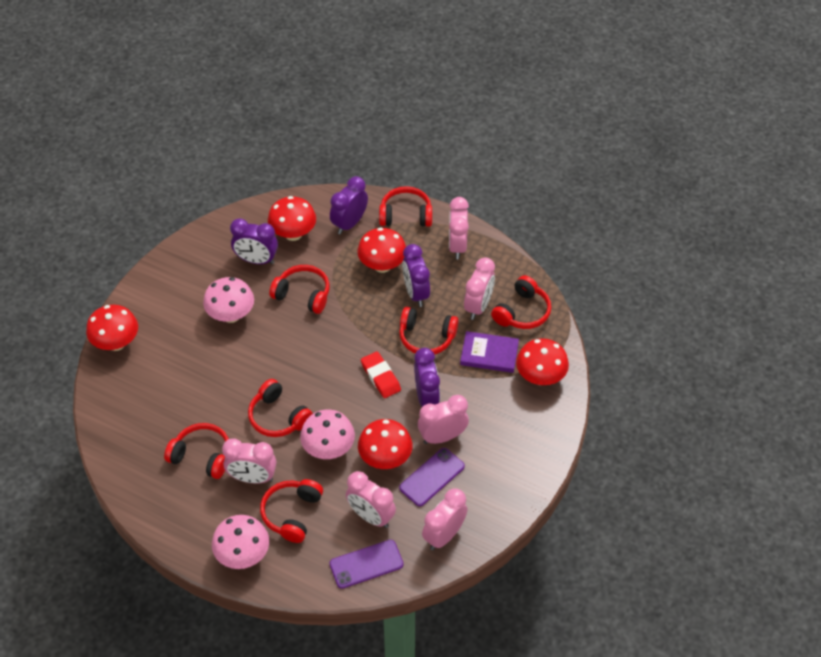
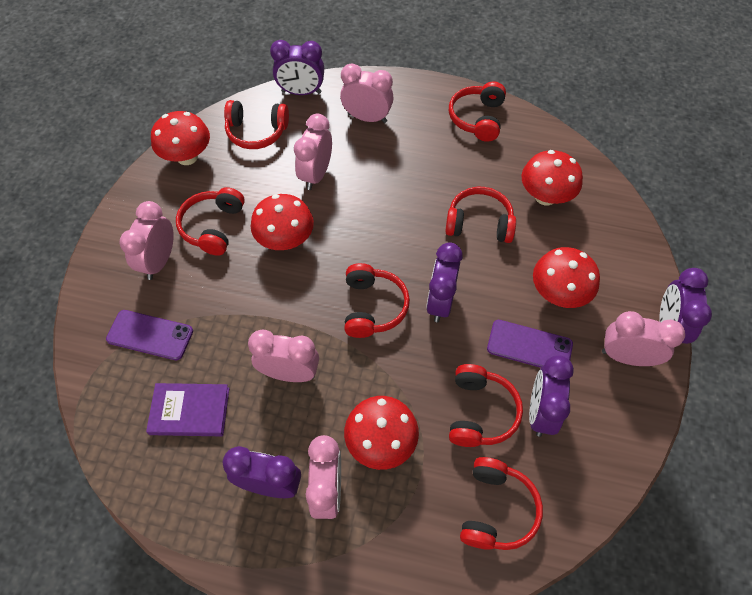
pink mushroom: [203,277,254,323] [212,515,269,569] [300,410,355,459] = 3 -> none = 0
purple clock: [230,218,278,264] [330,176,368,234] [402,244,430,307] [414,348,440,407] = 4 -> [222,446,301,498] [270,40,324,95] [426,243,463,323] [529,355,574,437] [660,268,712,344] = 5
red eraser: [361,351,401,398] = 1 -> none = 0

